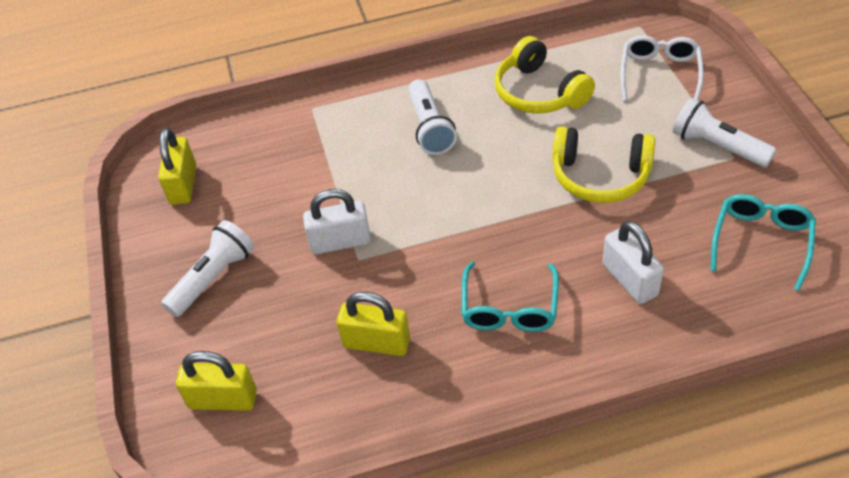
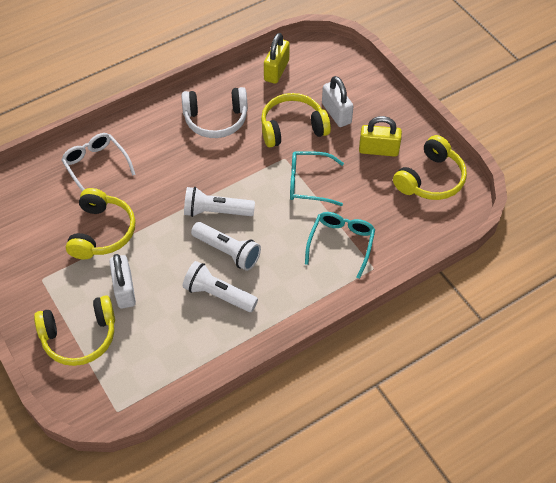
white headphones: none = 0 -> [181,87,248,138] = 1
yellow headphones: [495,36,595,114] [553,126,655,203] = 2 -> [34,295,115,366] [66,188,136,259] [261,93,331,147] [393,135,467,200] = 4
yellow padlock: [158,128,196,205] [176,351,257,411] [337,292,410,356] = 3 -> [264,33,290,84] [359,116,402,157] = 2

